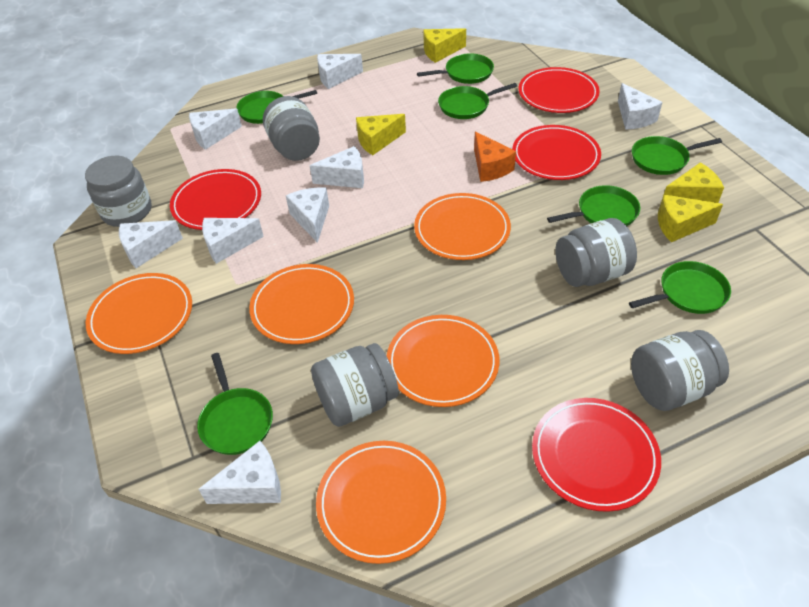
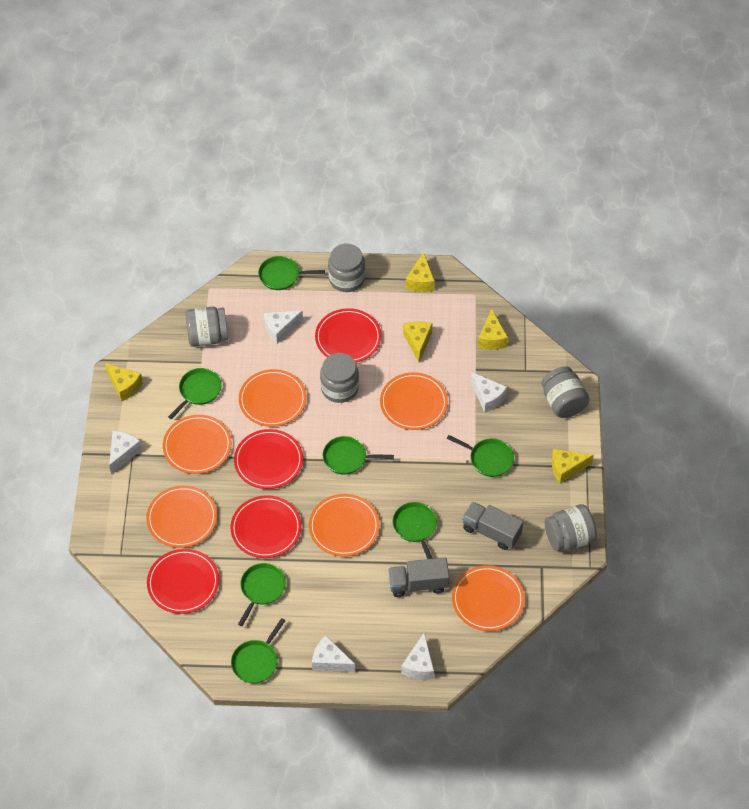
grey truck: none = 0 -> [388,558,449,597] [462,502,523,550] = 2
orange cheese: [474,131,516,182] = 1 -> none = 0
orange plate: [86,273,192,354] [249,264,354,344] [316,441,446,564] [387,315,499,407] [414,193,511,260] = 5 -> [146,486,217,548] [163,415,232,474] [239,369,307,427] [309,494,380,557] [380,372,448,430] [452,565,525,631] = 6
white cheese: [119,220,183,268] [189,108,242,150] [198,441,281,504] [202,218,264,264] [286,188,329,243] [310,146,364,188] [317,54,363,89] [618,83,663,130] = 8 -> [109,431,142,474] [264,310,303,344] [312,636,355,672] [401,633,434,680] [471,372,507,413] = 5
yellow cheese: [356,114,406,155] [423,28,466,63] [658,195,723,242] [664,162,724,203] = 4 -> [105,363,143,402] [403,321,432,362] [406,252,435,292] [478,308,508,350] [552,449,594,483] = 5

